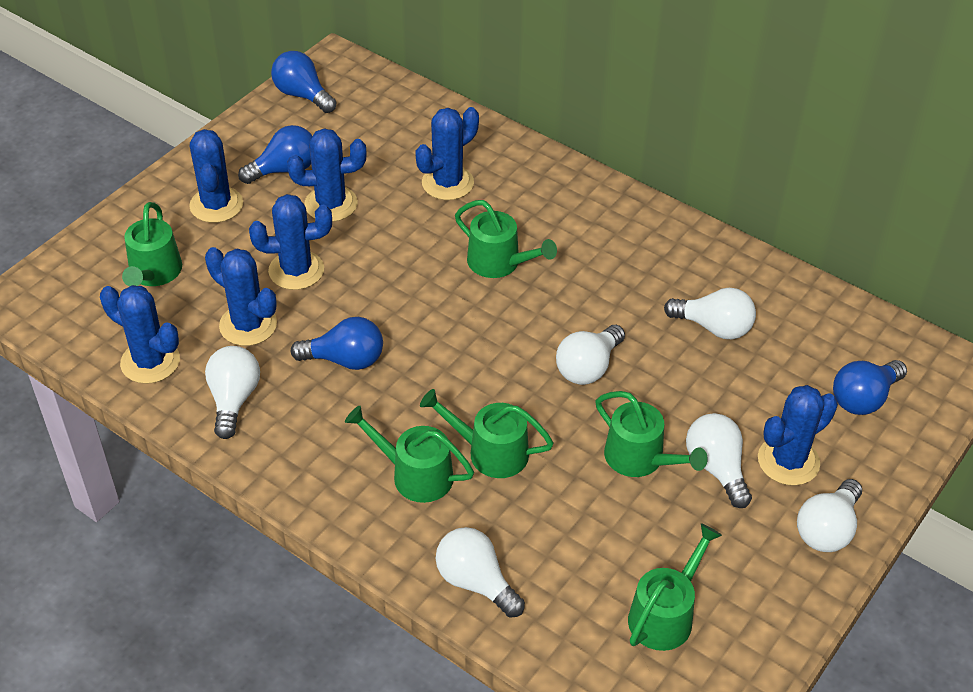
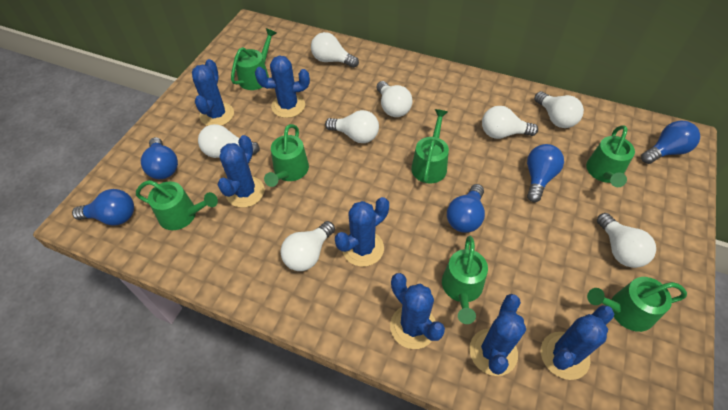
blue light bulb: [238,125,313,184] [271,51,336,113] [291,317,383,370] [833,360,907,415] = 4 -> [72,189,134,226] [141,137,178,179] [447,184,485,233] [527,144,564,202] [641,121,700,164] = 5
green watering can: [122,202,182,287] [345,406,474,503] [420,389,554,478] [455,200,557,278] [595,391,708,477] [628,523,722,651] = 6 -> [136,180,218,230] [231,28,276,90] [264,124,309,187] [411,109,449,183] [442,236,488,324] [586,125,635,187] [587,277,687,332] = 7
white light bulb: [205,346,260,439] [436,527,525,618] [556,325,625,385] [664,288,756,339] [686,413,752,508] [797,479,862,552] = 6 -> [198,124,260,158] [280,221,335,271] [311,32,359,68] [325,110,379,143] [377,81,413,117] [482,106,538,139] [534,91,584,128] [597,213,656,268] = 8

